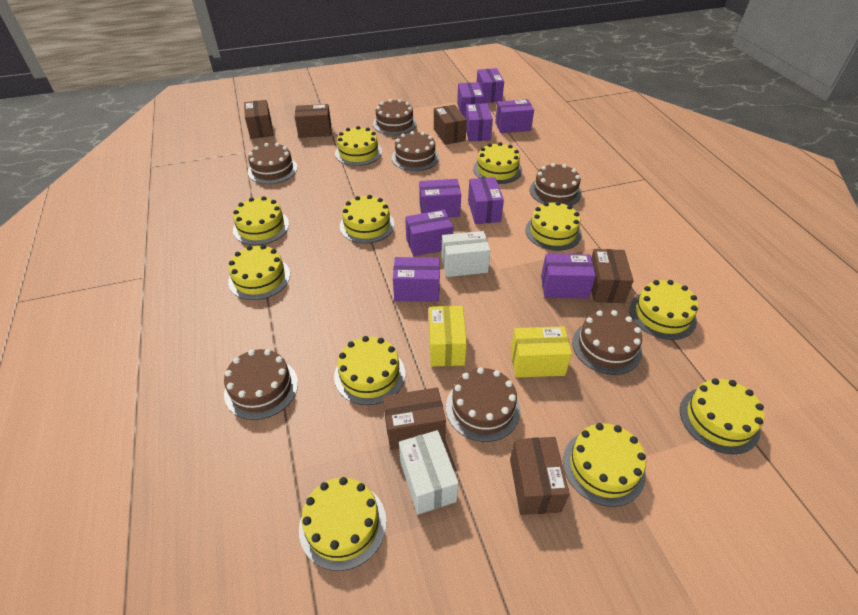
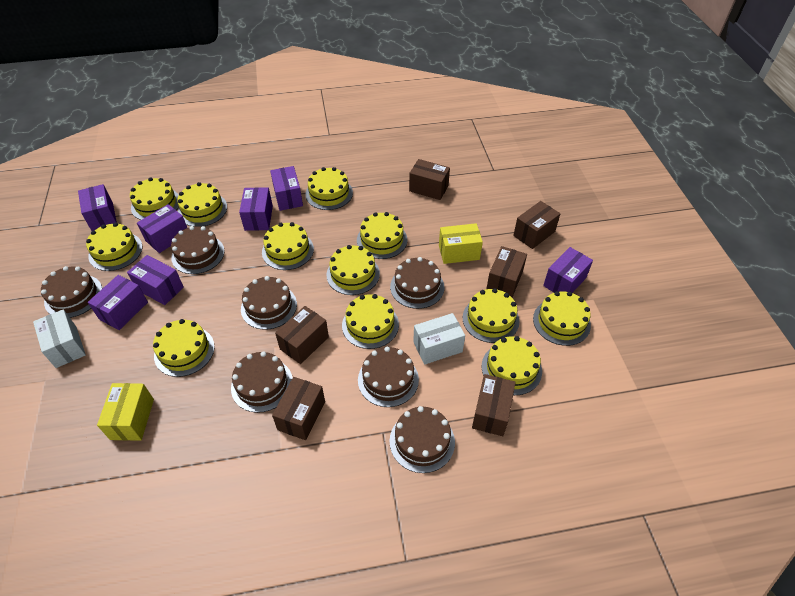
purple box: [393,257,440,302] [405,209,453,256] [419,179,461,217] [457,82,484,117] [465,103,493,141] [468,177,504,224] [477,68,504,103] [495,99,534,133] [541,254,596,298] = 9 -> [78,184,117,231] [88,275,148,330] [127,255,184,305] [137,204,187,253] [239,187,273,231] [270,166,303,211] [543,247,593,293] = 7
yellow cake: [228,245,290,300] [233,196,289,245] [299,477,387,571] [334,336,405,405] [335,126,382,166] [340,195,395,244] [473,142,522,184] [525,201,582,251] [563,423,646,507] [629,280,699,340] [680,378,765,454] = 11 -> [86,223,142,271] [130,177,179,220] [153,319,215,377] [177,182,227,227] [262,222,314,270] [305,167,353,210] [326,245,380,295] [342,294,399,349] [357,212,407,259] [463,288,519,343] [482,336,542,395] [533,291,591,346] = 12

